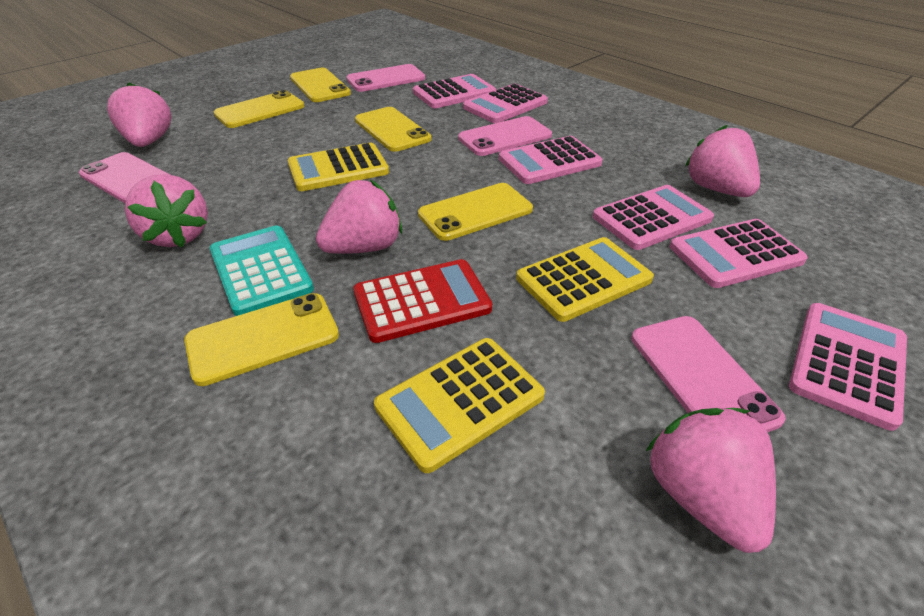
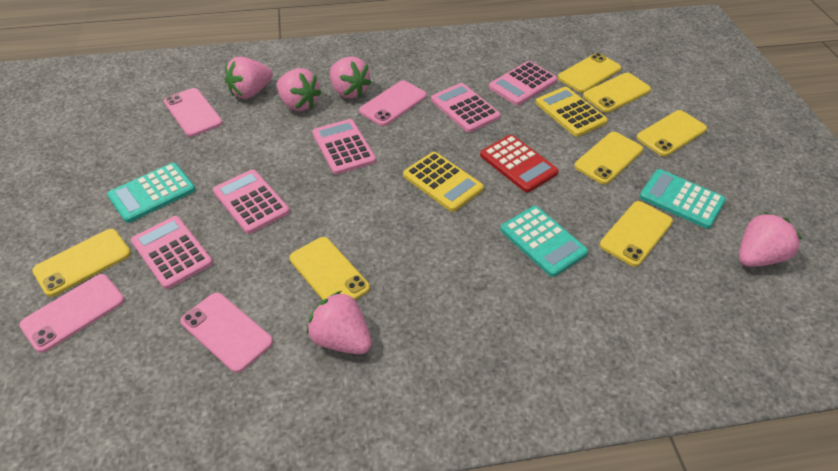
pink calculator: [413,74,496,108] [463,84,548,123] [499,136,602,184] [593,185,714,250] [669,219,808,288] [789,303,907,431] = 6 -> [131,216,213,289] [213,169,290,234] [312,119,376,175] [431,83,501,133] [489,61,557,105] = 5
turquoise calculator: [210,225,314,316] = 1 -> [107,163,196,223] [500,206,588,277] [639,169,726,229] = 3
yellow calculator: [288,143,389,191] [374,338,545,473] [516,237,654,322] = 3 -> [403,152,484,212] [536,87,608,137] = 2
yellow phone: [184,293,339,386] [214,90,304,128] [290,68,351,102] [355,107,431,152] [418,183,533,241] = 5 -> [32,229,131,297] [289,237,370,300] [558,53,621,93] [574,132,643,185] [583,73,651,113] [600,201,673,267] [636,110,707,157] = 7

